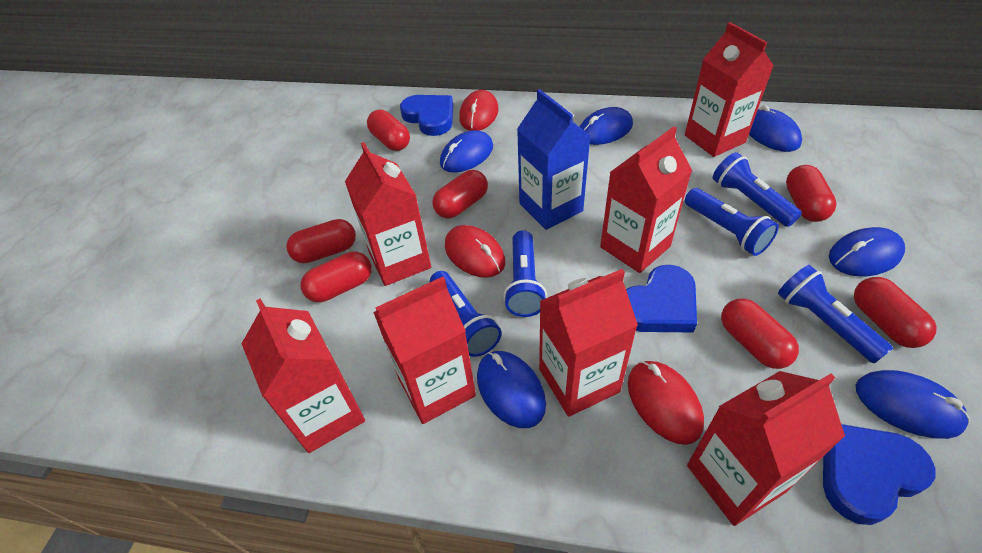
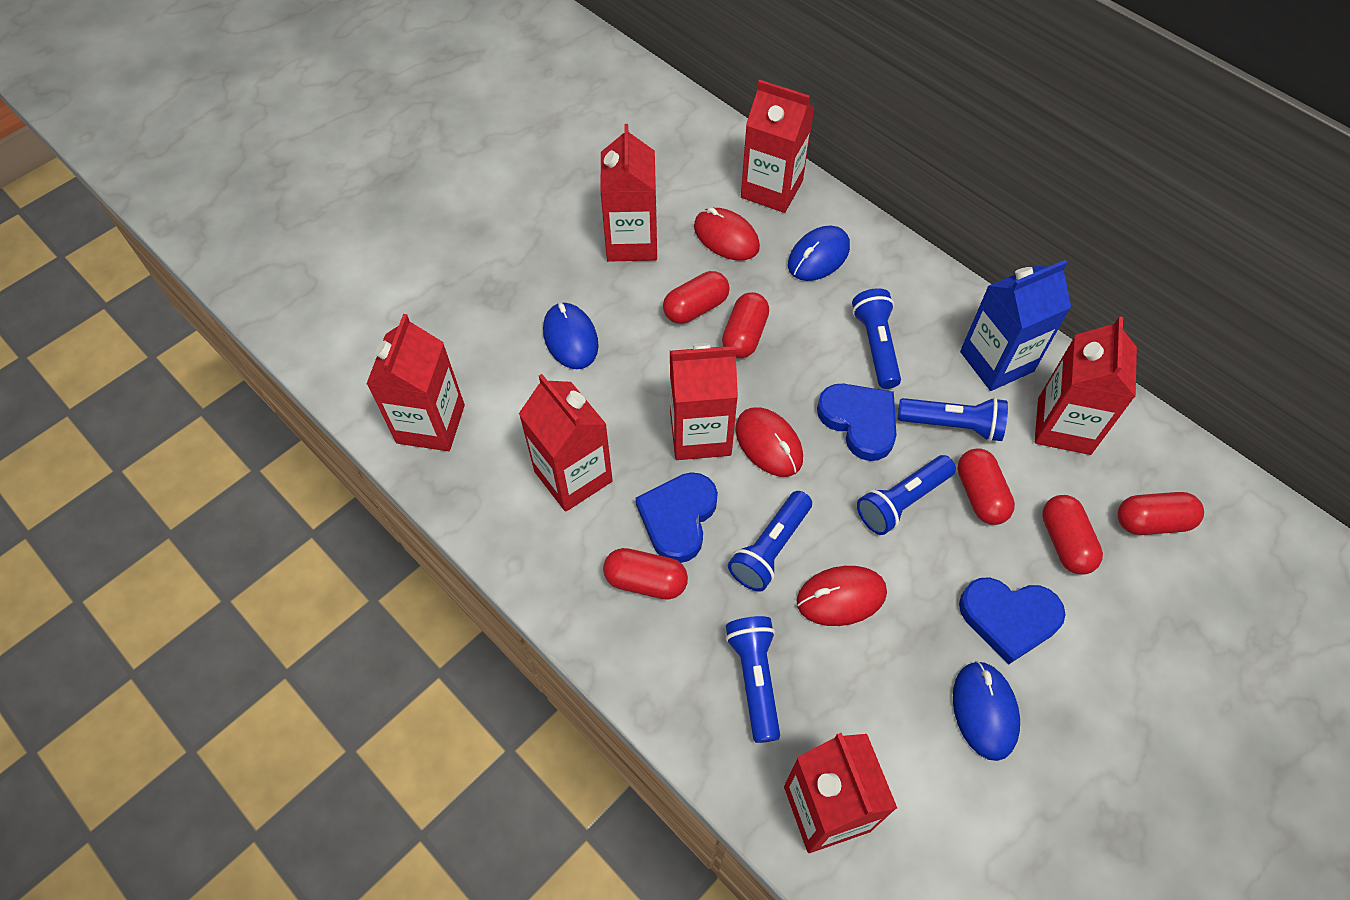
blue mouse: [440,130,493,173] [477,351,546,428] [580,107,633,145] [749,105,802,152] [829,227,905,276] [856,370,970,439] = 6 -> [543,303,599,369] [788,226,850,281] [953,661,1020,761] = 3
red capsule: [286,219,356,263] [301,251,372,302] [367,110,410,151] [432,170,488,218] [721,298,799,369] [786,165,837,222] [854,277,937,348] = 7 -> [603,548,688,600] [663,271,730,324] [722,292,769,358] [957,448,1015,525] [1042,495,1103,575] [1118,492,1204,535] = 6

